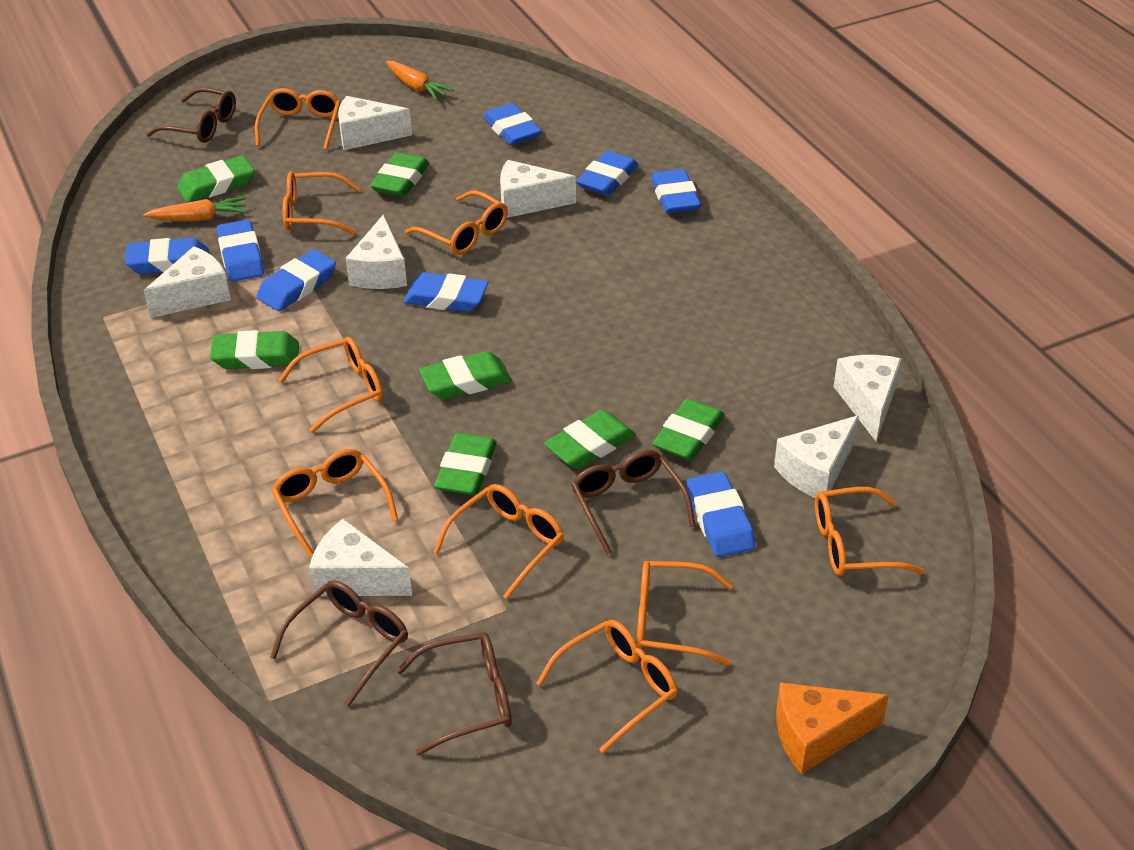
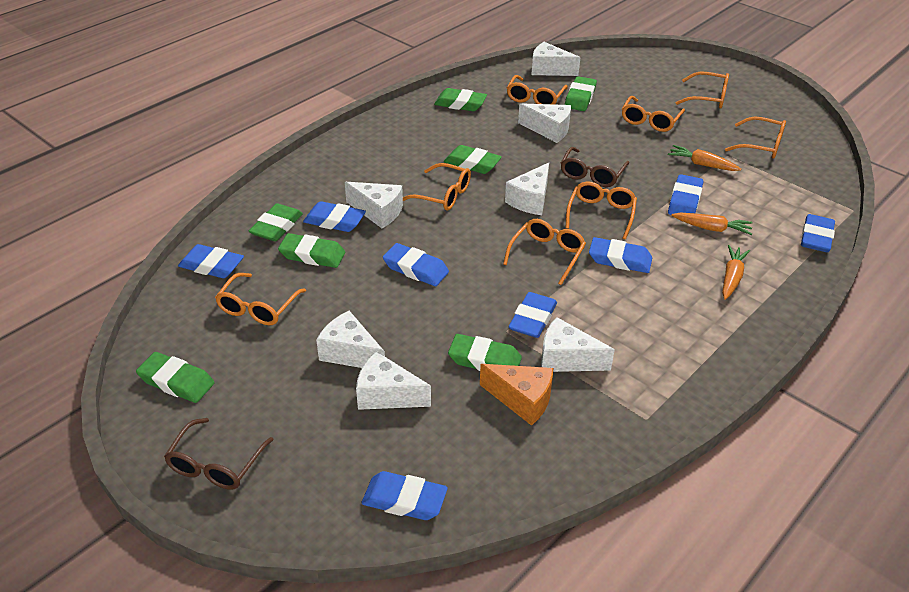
brown glasses: [146,88,236,143] [270,580,408,706] [396,632,512,755] [572,450,695,555] = 4 -> [164,418,274,490] [561,147,629,187] = 2
orange carrot: [143,197,247,222] [386,61,454,100] = 2 -> [668,145,741,171] [671,213,753,235] [722,245,750,300] = 3
orange glasses: [255,88,341,150] [272,449,398,557] [278,337,383,433] [283,171,360,234] [405,191,508,255] [434,484,564,599] [536,620,677,753] [637,561,733,666] [815,487,925,576] = 9 -> [215,273,306,325] [403,163,471,210] [503,219,586,285] [507,75,568,105] [566,182,637,240] [622,96,685,132] [676,72,729,109] [725,117,786,159] = 8

